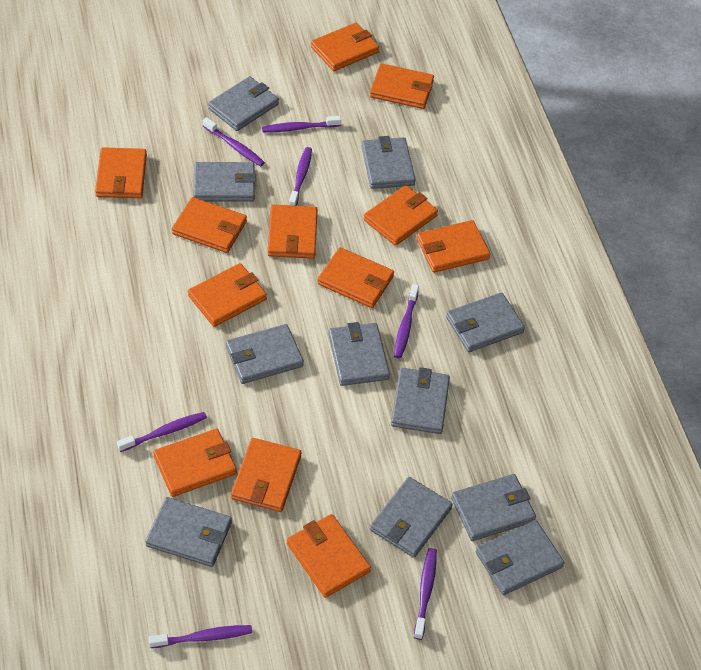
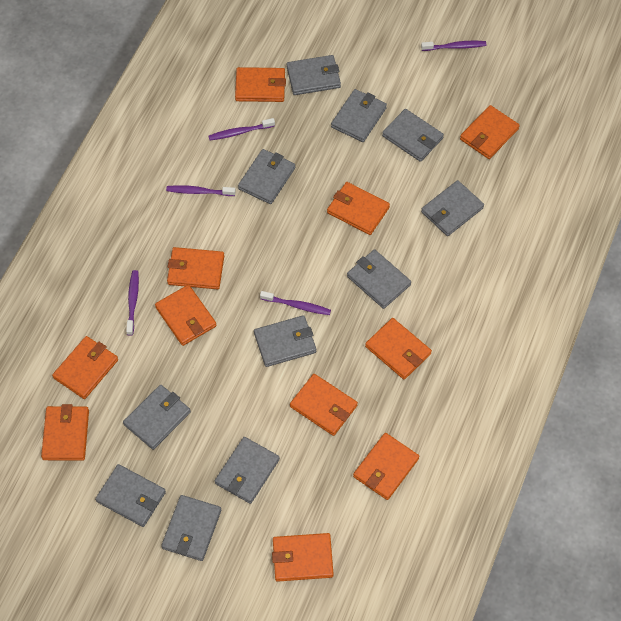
orange wallet: [95,147,147,198] [153,429,237,497] [172,197,247,253] [188,263,267,327] [231,438,301,512] [268,204,318,259] [287,514,371,598] [311,23,379,71] [317,247,394,308] [364,185,438,246] [370,63,434,109] [417,220,490,273] = 12 -> [41,404,89,461] [52,336,118,399] [155,285,217,346] [167,247,224,289] [235,67,286,102] [272,533,334,582] [290,374,358,436] [327,182,390,235] [353,433,419,500] [365,318,432,380] [460,105,520,159] = 11
purple toothbrush: [117,412,207,452] [149,625,252,648] [203,117,265,167] [262,116,341,132] [289,147,312,206] [394,284,419,359] [414,548,437,640] = 7 -> [126,270,139,336] [166,185,236,196] [208,118,275,140] [260,291,331,315] [421,41,486,51] = 5

